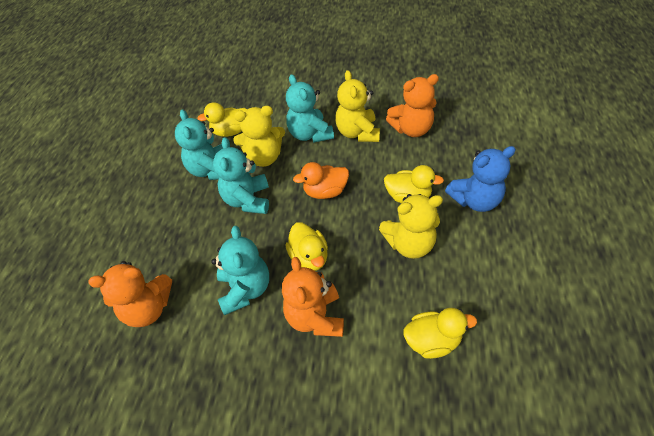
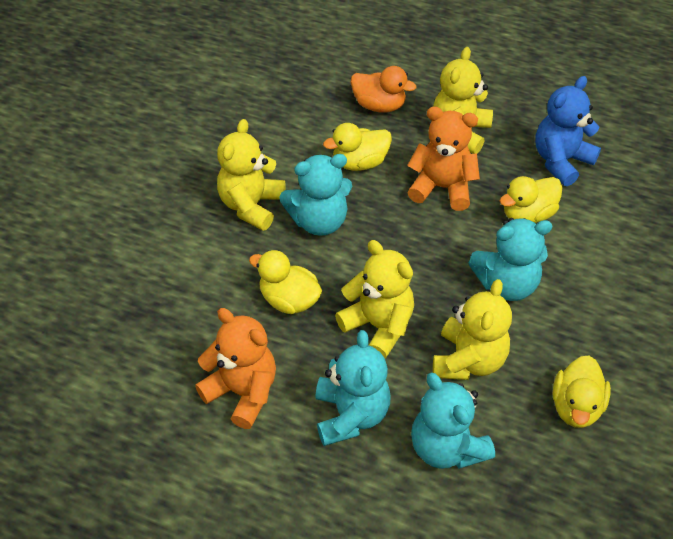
orange teddy bear: [88,261,172,327] [282,257,344,337] [386,74,439,137] = 3 -> [195,308,276,429] [407,107,480,211] = 2
yellow teddy bear: [233,106,285,167] [335,70,380,142] [379,194,443,259] = 3 -> [217,119,285,231] [335,240,414,359] [433,47,493,154] [433,279,512,380] = 4

